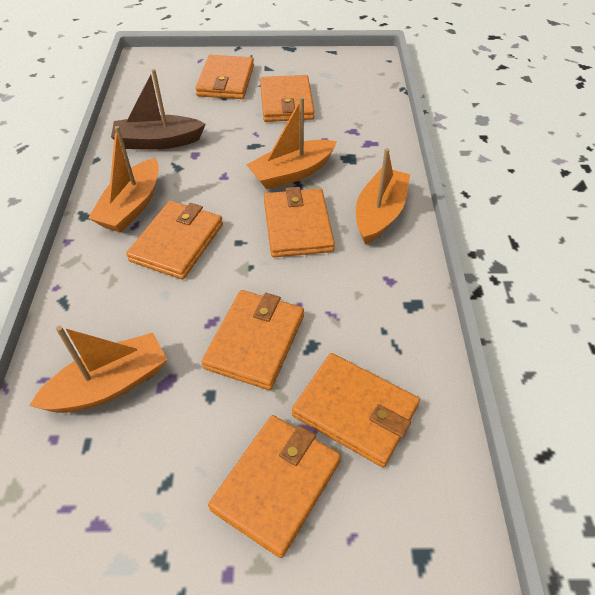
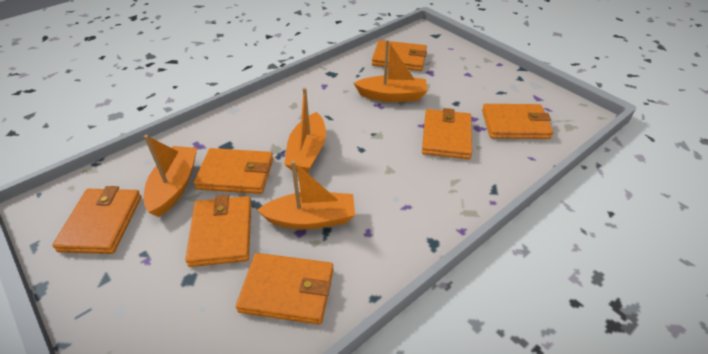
brown boat: [111,69,206,150] = 1 -> none = 0

